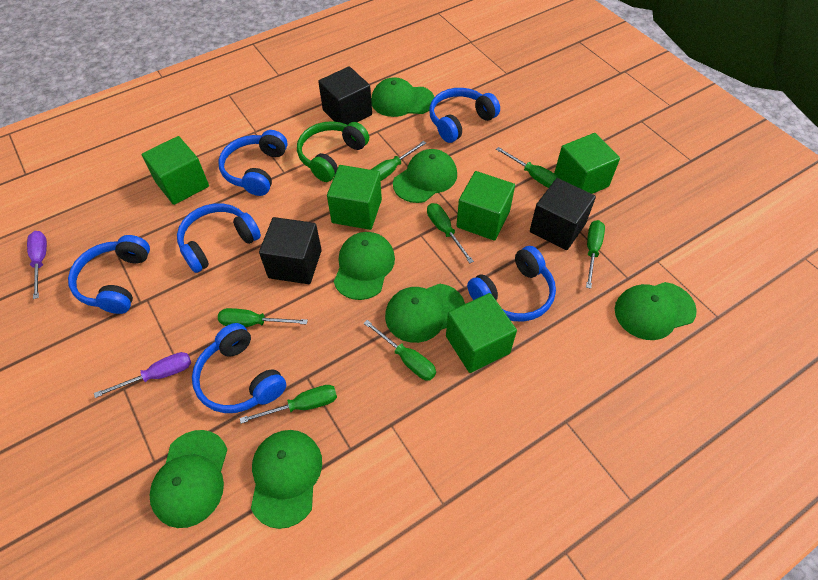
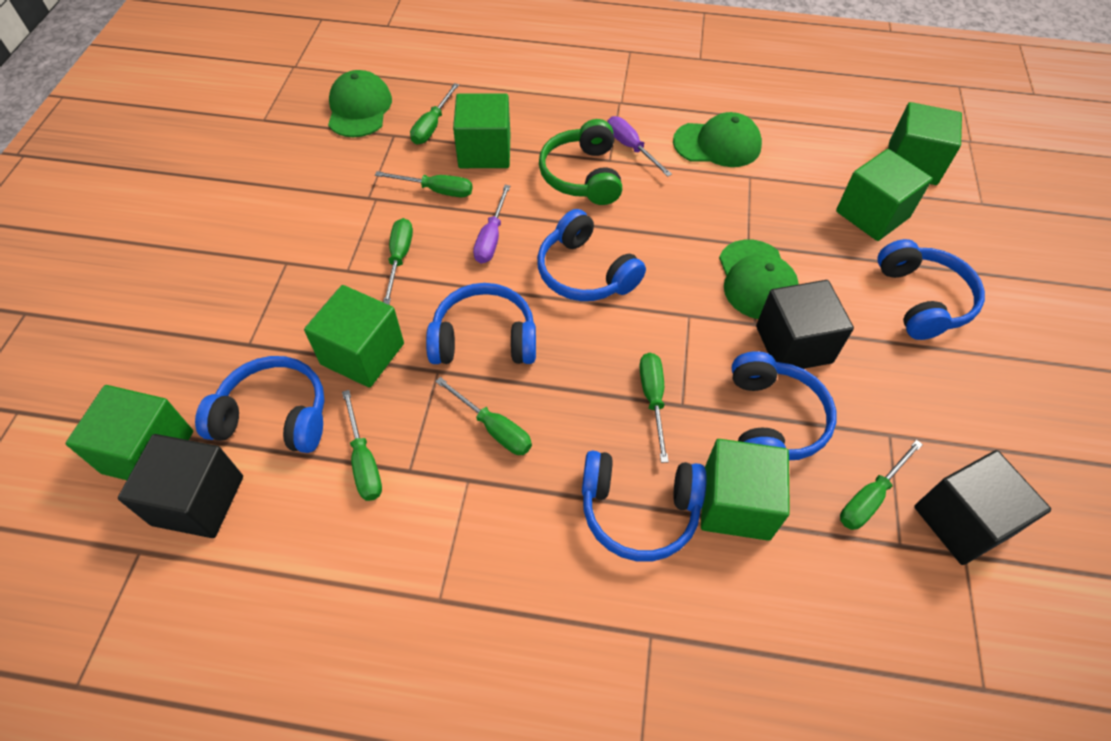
green cap: [150,430,228,528] [251,430,322,529] [334,232,395,300] [371,77,434,117] [385,284,465,343] [393,149,457,203] [615,282,697,340] = 7 -> [328,70,392,137] [673,112,762,167] [719,240,799,319] = 3
green cube: [142,136,209,205] [327,165,382,230] [446,293,517,373] [456,171,515,241] [554,133,620,194] = 5 -> [66,385,193,480] [304,285,404,388] [453,94,510,168] [701,439,790,541] [836,149,932,241] [888,102,962,185] = 6

